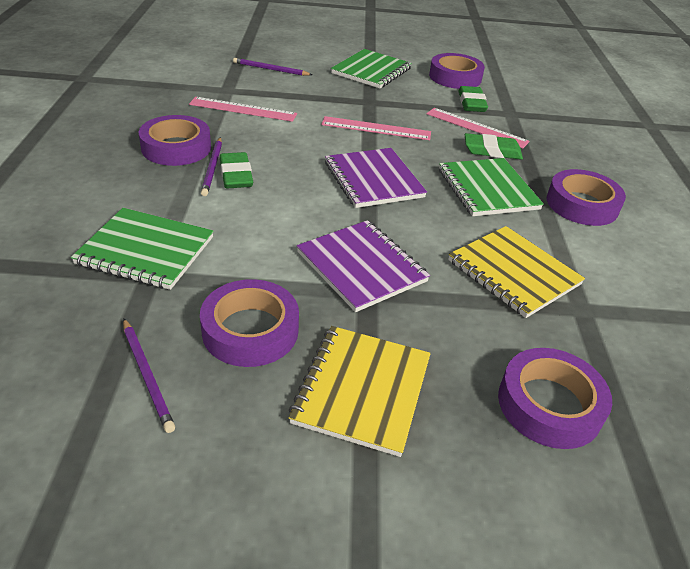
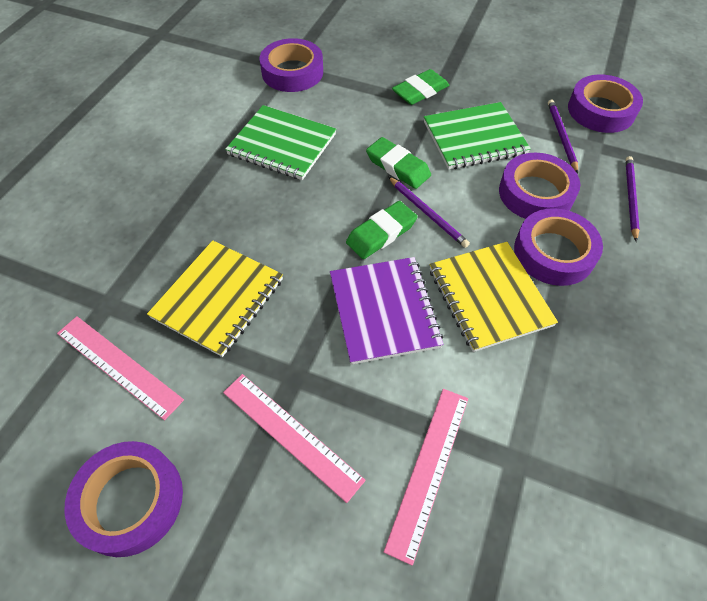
green notebook: [71,208,214,290] [331,49,412,88] [439,158,544,216] = 3 -> [225,105,336,180] [424,102,531,169] = 2
purple notebook: [297,220,430,312] [325,148,427,208] = 2 -> [330,257,444,365] = 1

